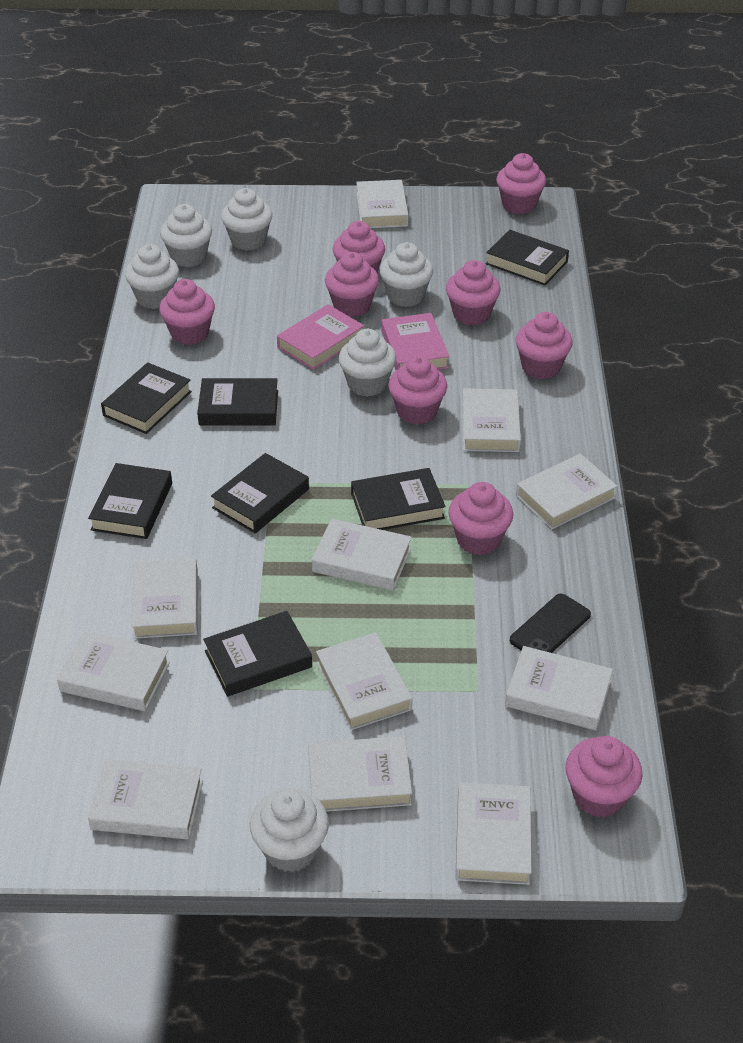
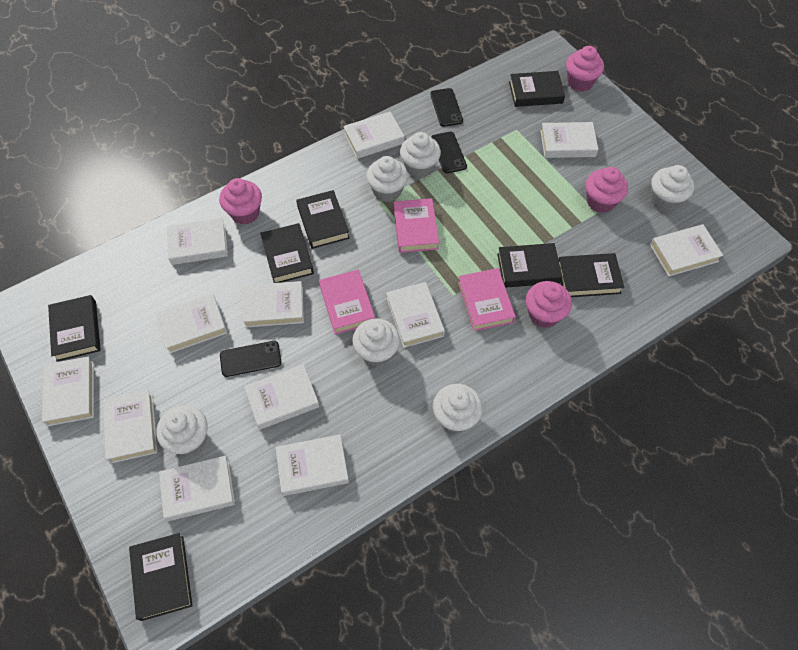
black phone: [510,594,591,653] = 1 -> [220,341,282,377] [430,88,463,127] [431,132,467,173] = 3
pink book: [277,304,364,370] [381,313,449,370] = 2 -> [319,270,375,335] [393,198,439,253] [458,268,516,331] = 3
pink cupcake: [159,279,215,345] [325,252,379,317] [333,221,385,273] [388,356,447,425] [446,260,500,326] [448,482,513,555] [496,153,546,214] [515,312,573,379] [565,736,643,817] = 9 -> [219,178,262,225] [526,281,572,328] [566,46,604,92] [586,167,628,213] = 4
white book: [57,631,170,711] [88,759,203,839] [131,558,198,639] [308,736,412,812] [312,519,412,591] [316,632,412,731] [356,180,408,228] [455,782,532,885] [462,388,521,452] [505,646,613,730] [516,454,617,529] = 11 -> [42,356,94,426] [103,390,158,463] [155,294,227,354] [159,456,235,521] [167,218,228,265] [242,281,304,328] [244,364,319,430] [276,434,349,496] [343,112,404,159] [386,282,445,348] [540,122,598,158] [650,224,723,276] = 12

